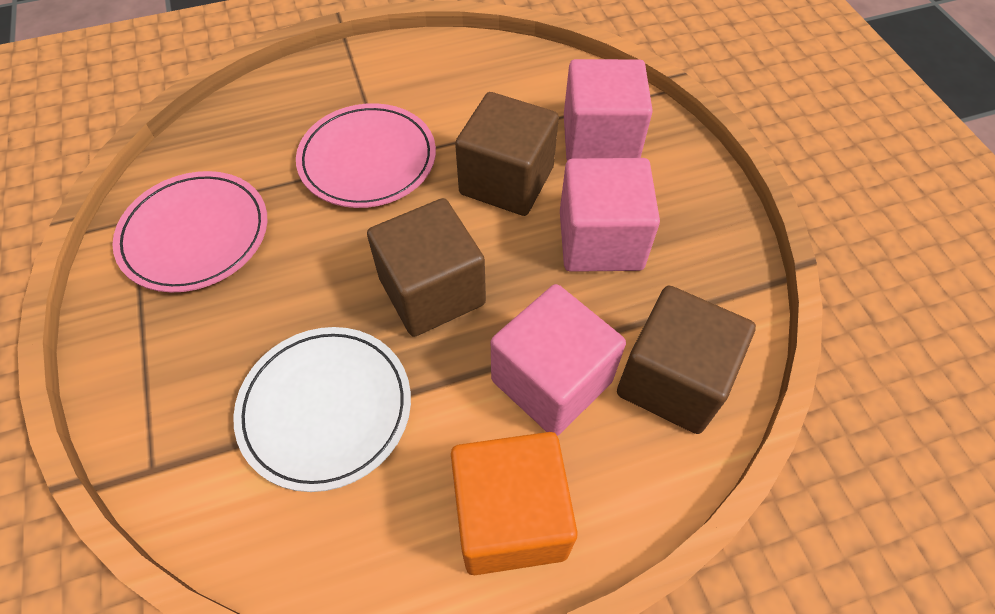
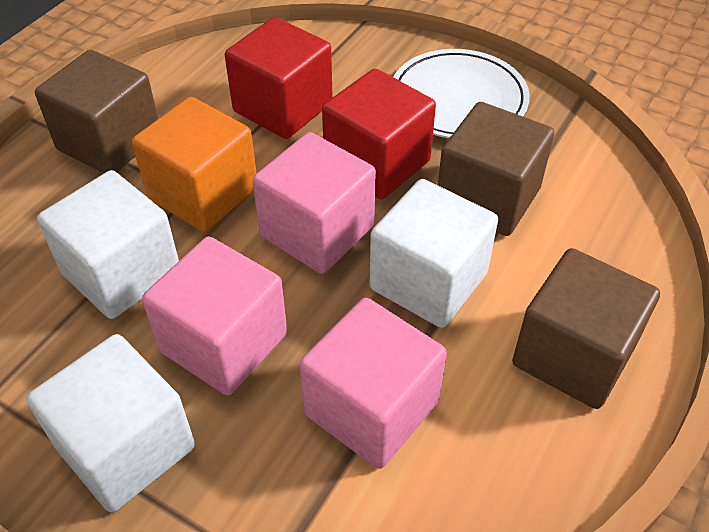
pink plate: [112,171,267,293] [296,103,436,208] = 2 -> none = 0
red cube: none = 0 -> [225,17,333,139] [322,69,436,199] = 2
white cube: none = 0 -> [26,334,195,513] [37,170,179,319] [369,179,498,328] = 3

